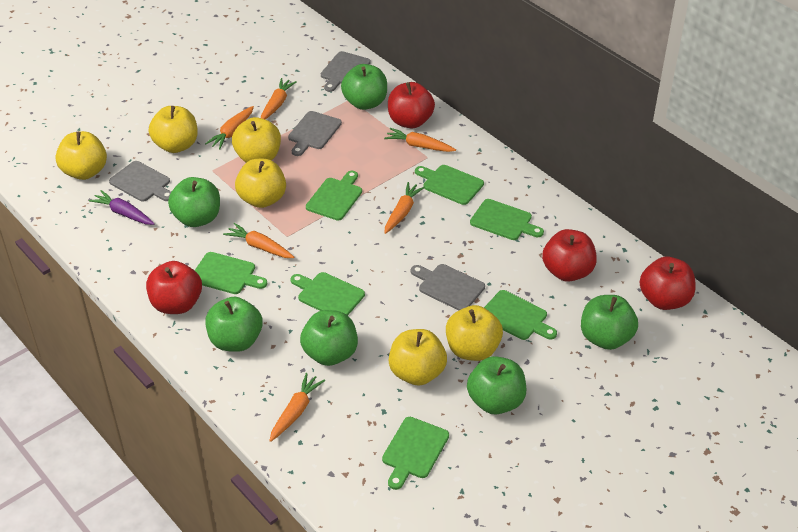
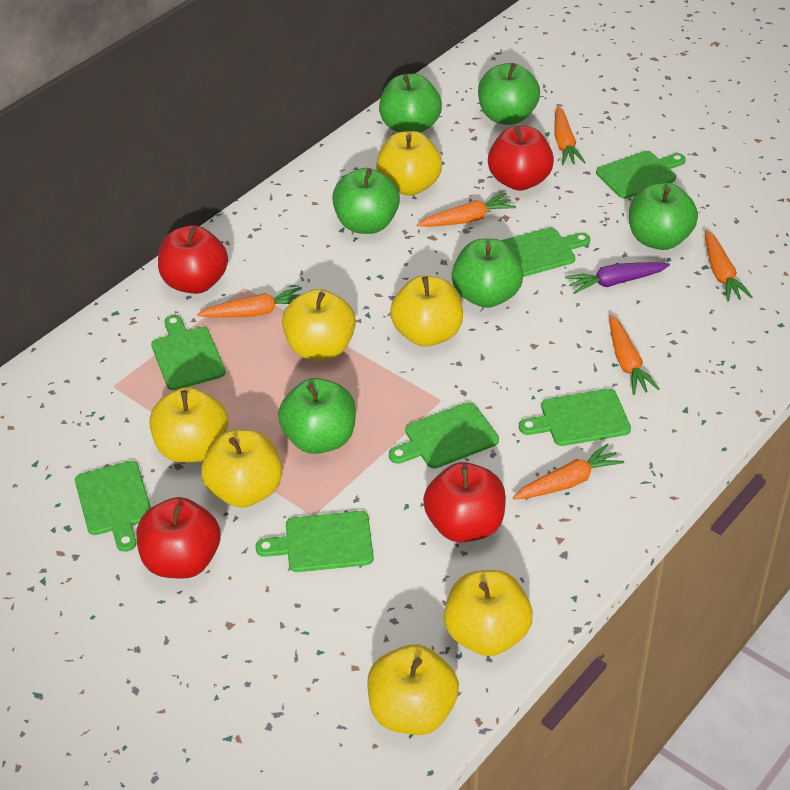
grey cutting board: [109,161,171,202] [288,111,342,156] [321,51,371,92] [411,264,485,311] = 4 -> none = 0
yellow apple: [55,131,107,180] [149,106,198,153] [232,117,281,162] [235,159,286,208] [389,329,447,386] [446,305,503,361] = 6 -> [149,387,228,463] [201,430,282,508] [282,289,356,360] [367,644,459,735] [376,131,442,196] [390,276,463,347] [444,570,533,656] = 7

